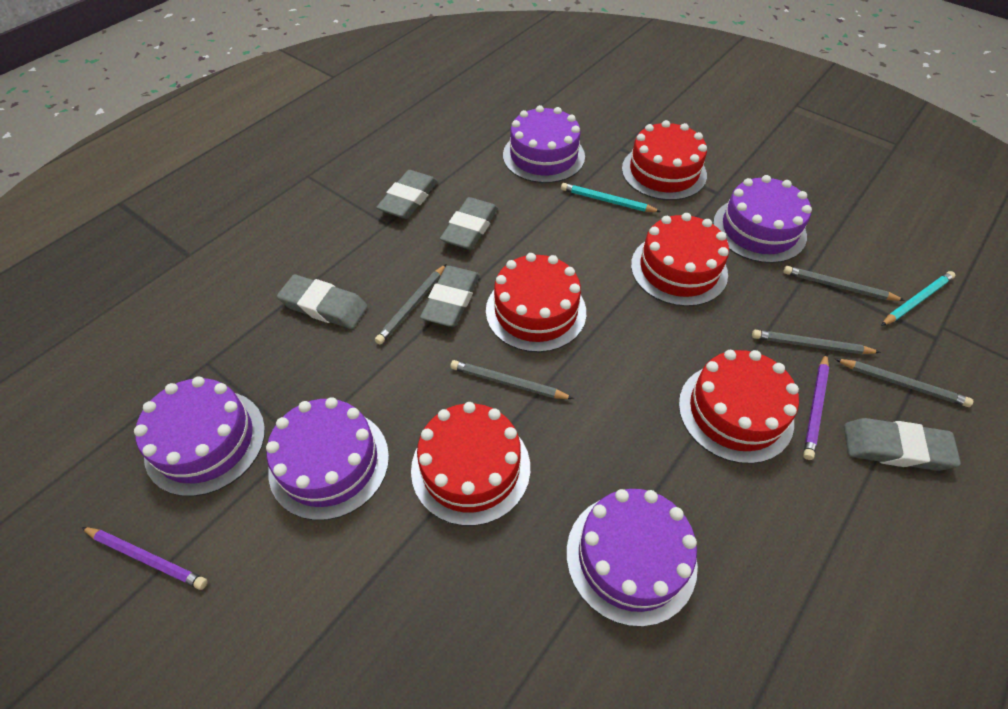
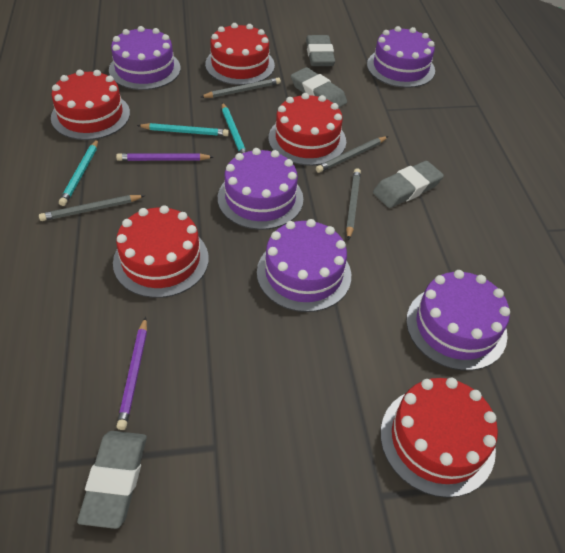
grey eraser: [277,274,368,329] [376,170,438,219] [420,266,480,327] [440,197,498,250] [844,418,961,471] = 5 -> [77,431,147,529] [291,67,347,107] [306,35,335,66] [373,161,444,208] = 4
grey pencil: [375,264,446,344] [450,360,574,399] [752,330,881,354] [783,266,905,301] [835,359,973,407] = 5 -> [39,195,145,221] [201,77,281,98] [316,136,388,173] [346,168,361,240] = 4
turquoise pencil: [561,183,661,212] [881,271,955,326] = 2 -> [59,139,98,206] [137,123,229,136] [222,103,247,153] = 3

